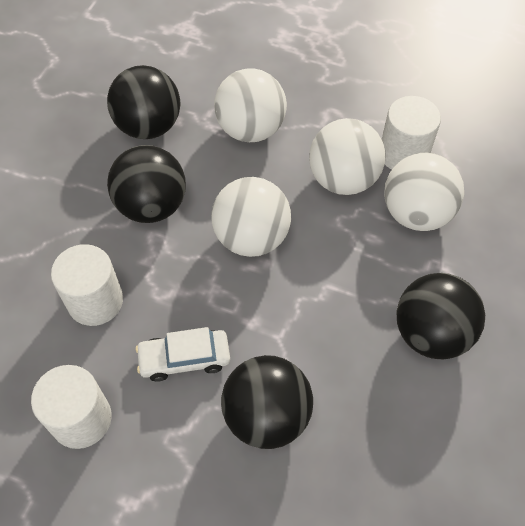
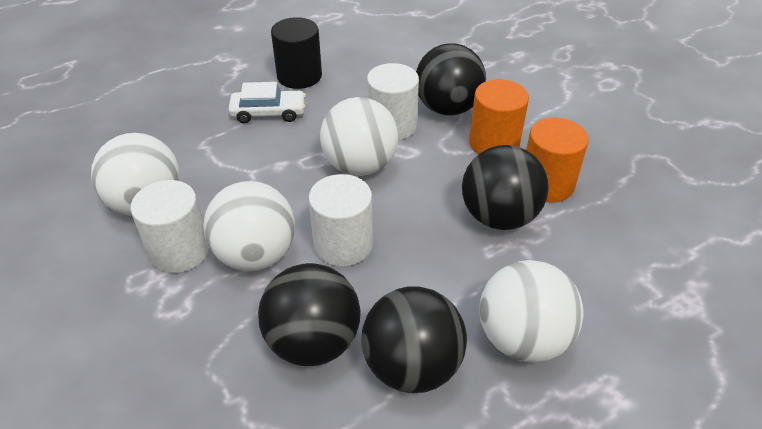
black cylinder: none = 0 -> [271,17,322,89] = 1
orange cylinder: none = 0 -> [469,79,529,154] [526,118,589,203] = 2

